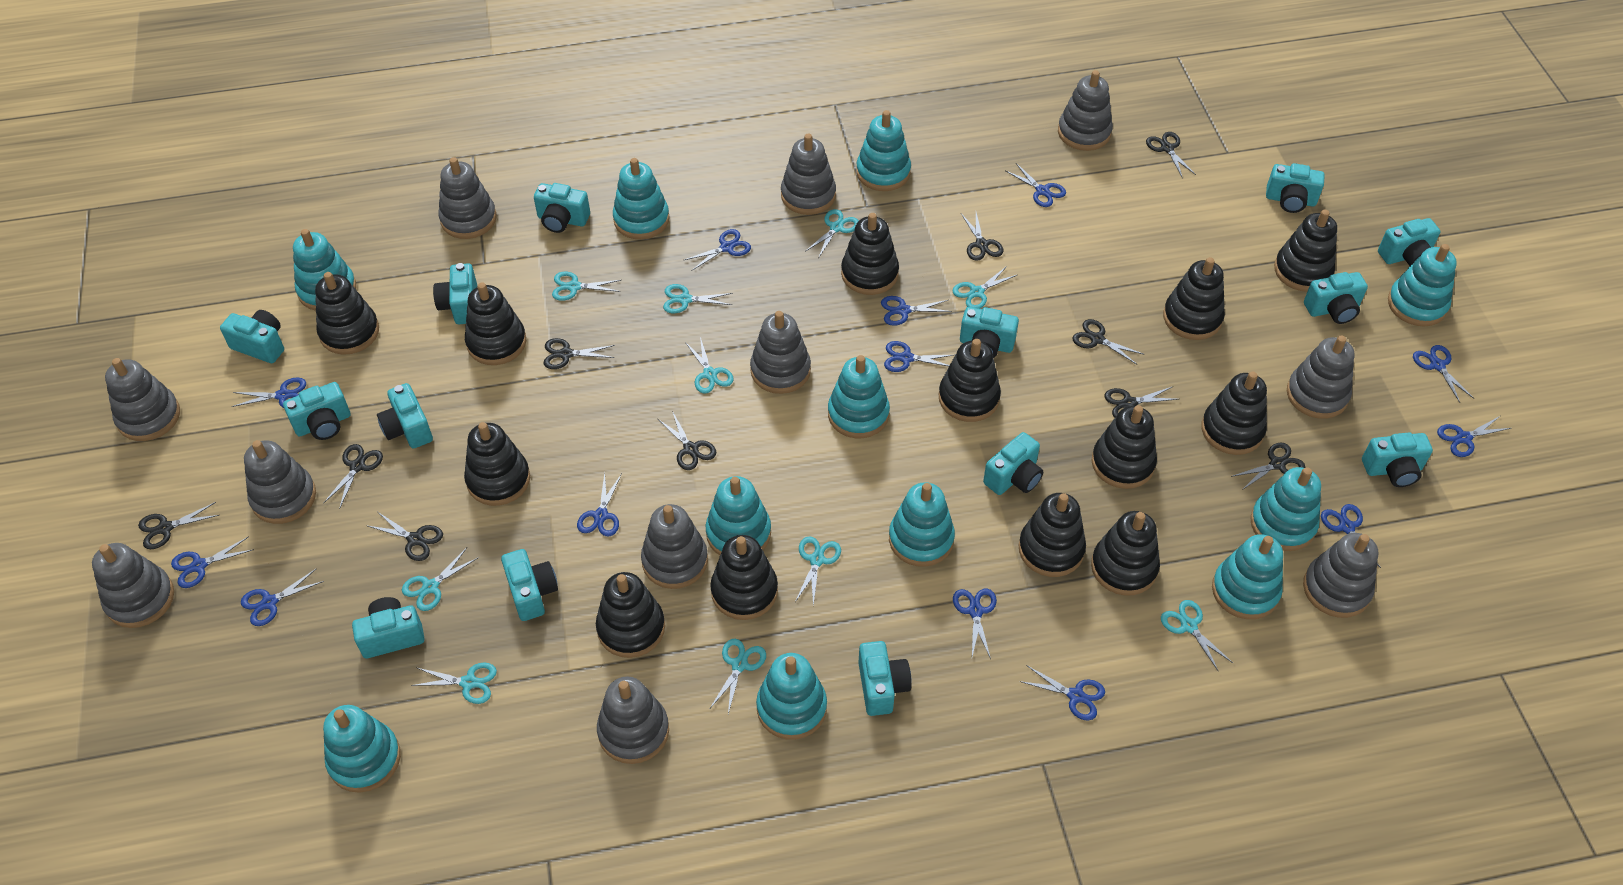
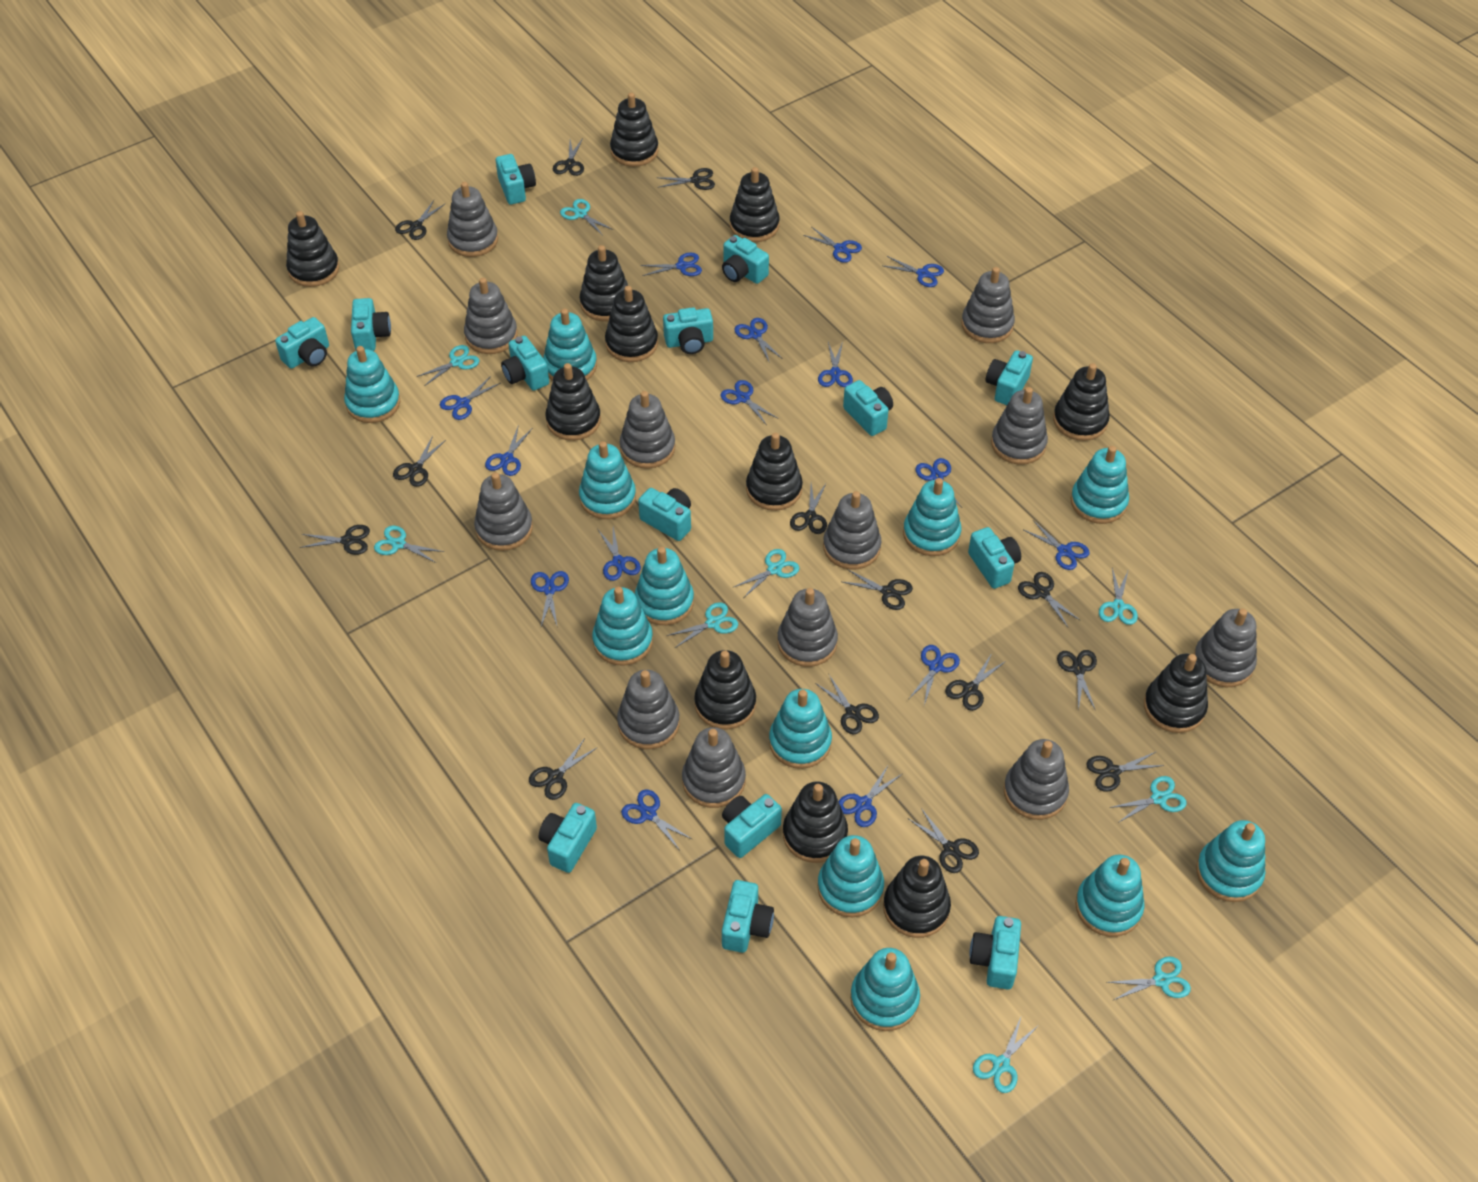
black scissors: [138,502,219,549] [323,444,383,509] [366,512,443,561] [544,338,615,369] [658,411,716,470] [961,212,1003,261] [1073,319,1145,364] [1104,387,1178,418] [1146,132,1196,178] [1231,442,1305,490] = 10 -> [300,525,370,555] [393,436,446,487] [395,200,445,240] [529,740,597,800] [553,138,584,176] [656,168,715,190] [790,483,827,534] [815,675,879,734] [842,569,913,610] [909,808,979,873] [945,653,1006,711] [1018,572,1081,627] [1057,650,1097,710] [1086,751,1164,792] = 14
black stacking toy: [315,272,379,355] [464,422,530,506] [465,282,526,365] [596,572,665,658] [710,535,778,620] [841,213,899,295] [939,339,1001,422] [1019,493,1086,577] [1091,511,1160,596] [1092,405,1157,489] [1163,257,1225,340] [1201,371,1267,455] [1274,210,1337,292] = 13 -> [286,211,339,287] [545,363,601,441] [579,245,628,321] [605,286,658,362] [610,93,658,167] [694,650,756,729] [730,167,780,242] [746,433,803,511] [783,782,848,863] [883,856,951,938] [1053,363,1110,441] [1144,654,1208,733] = 12
blue scissors: [171,536,254,588] [232,377,306,408] [241,569,324,626] [577,473,622,537] [684,229,751,271] [881,296,952,326] [884,341,954,372] [953,589,997,659] [1005,163,1066,207] [1019,665,1105,721] [1321,504,1381,568] [1413,345,1474,403] [1437,416,1511,457] = 13 -> [440,376,500,420] [485,427,532,476] [531,571,569,628] [598,527,641,581] [621,789,692,849] [640,253,702,276] [720,380,777,425] [734,318,783,363] [803,227,862,263] [818,342,853,387] [839,764,902,827] [884,256,944,287] [909,645,960,705] [915,458,962,508] [1024,520,1090,570] = 15
grey stacking toy: [92,543,174,628] [105,358,180,441] [244,440,316,524] [438,157,497,239] [597,676,669,764] [641,504,708,589] [750,311,811,394] [781,134,836,215] [1058,70,1113,151] [1287,336,1354,419] [1303,533,1378,618] = 11 -> [447,182,498,257] [464,278,518,354] [474,472,533,551] [617,670,680,749] [620,391,675,469] [682,727,746,808] [777,588,838,667] [823,491,881,570] [961,267,1015,343] [991,387,1048,465] [1004,739,1069,820] [1194,608,1257,687] = 12
turquoise scissors: [402,548,479,611] [411,663,497,704] [552,272,621,301] [663,284,733,313] [685,337,734,393] [710,639,766,714] [795,536,841,605] [806,209,859,259] [952,266,1017,309] [1161,600,1233,672] = 10 -> [374,526,444,563] [416,345,480,386] [560,199,613,236] [666,602,738,648] [734,549,799,597] [973,1015,1039,1093] [1099,568,1138,625] [1106,956,1191,1001] [1109,776,1187,823] = 9
turquoise stacking toy: [293,229,356,311] [323,705,401,793] [613,158,669,239] [706,476,771,555] [756,653,827,740] [828,355,890,438] [856,110,911,191] [889,482,955,567] [1212,534,1283,619] [1250,467,1321,551] [1388,244,1457,326] = 11 -> [344,346,400,423] [543,309,597,381] [579,441,636,519] [592,587,653,665] [635,547,694,625] [769,689,832,769] [817,835,884,917] [850,948,920,1031] [903,478,961,556] [1071,446,1129,524] [1075,854,1144,937] [1196,820,1265,902] = 12

